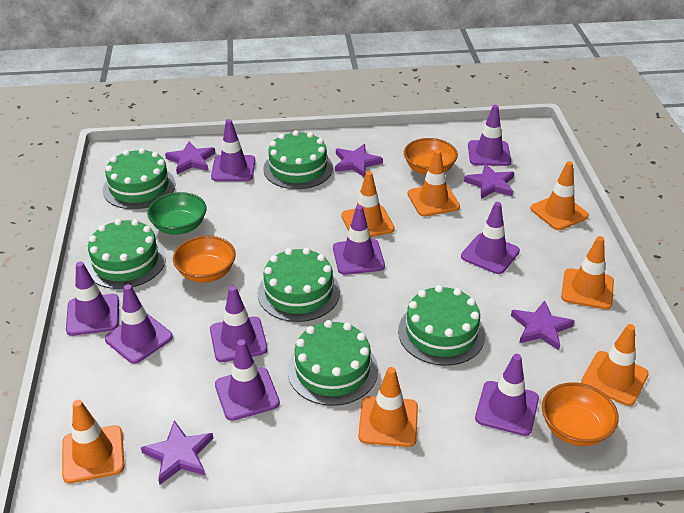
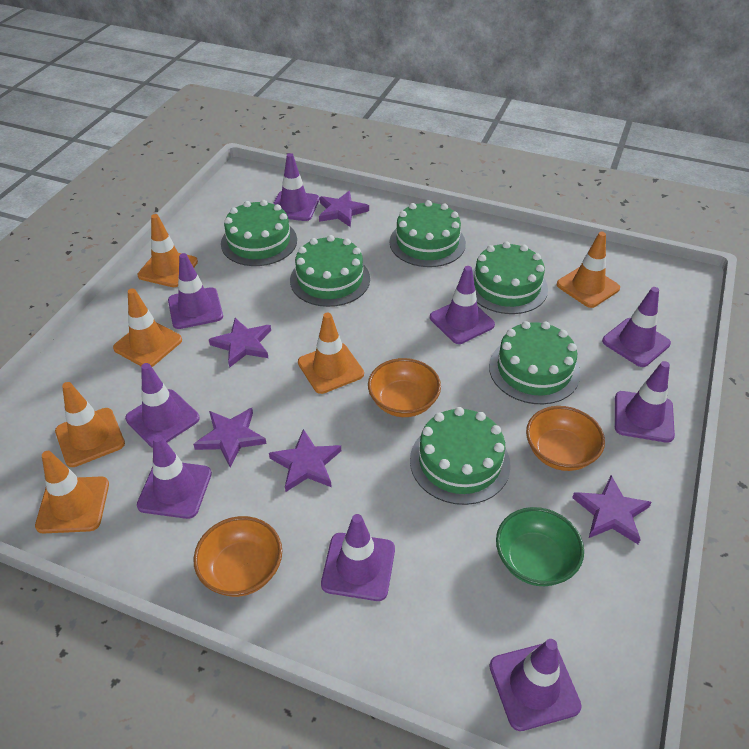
orange traffic cone: [62,400,124,483] [341,171,395,237] [358,367,418,447] [408,150,460,217] [530,161,589,230] [561,236,614,309] [581,324,649,406] = 7 -> [35,451,109,534] [55,382,125,467] [113,288,182,367] [138,214,198,287] [298,313,364,394] [556,232,620,308] = 6

